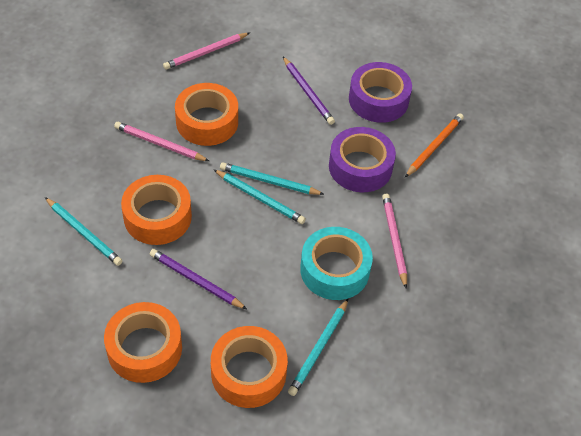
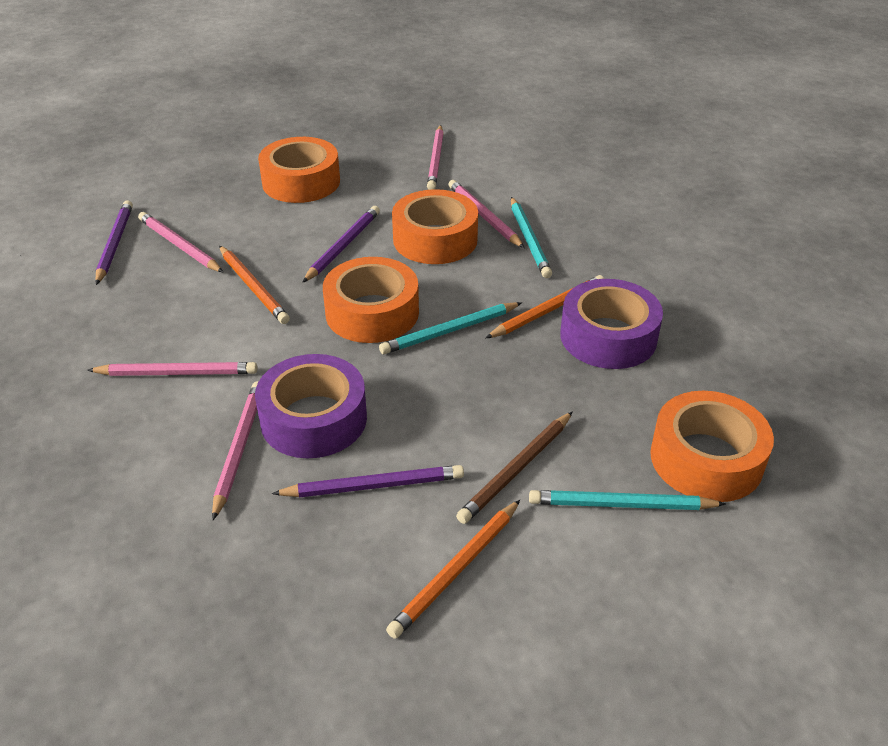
brown pencil: none = 0 -> [456,411,573,524] = 1
orange pencil: [405,113,464,177] = 1 -> [219,246,290,324] [386,500,520,639] [486,275,604,338] = 3
pink pencil: [114,122,209,161] [163,33,249,70] [382,193,407,289] = 3 -> [87,362,257,376] [138,212,223,272] [212,381,259,520] [427,125,444,190] [448,180,524,248] = 5
purple pencil: [150,249,247,309] [283,57,335,125] = 2 -> [95,200,133,285] [272,465,464,497] [302,206,380,283] = 3
turquoise pencil: [45,197,122,266] [213,169,306,224] [220,162,325,195] [288,298,349,396] = 4 -> [379,302,522,354] [511,197,552,278] [529,490,726,510] = 3
turquoise tape: [300,227,373,300] = 1 -> none = 0

